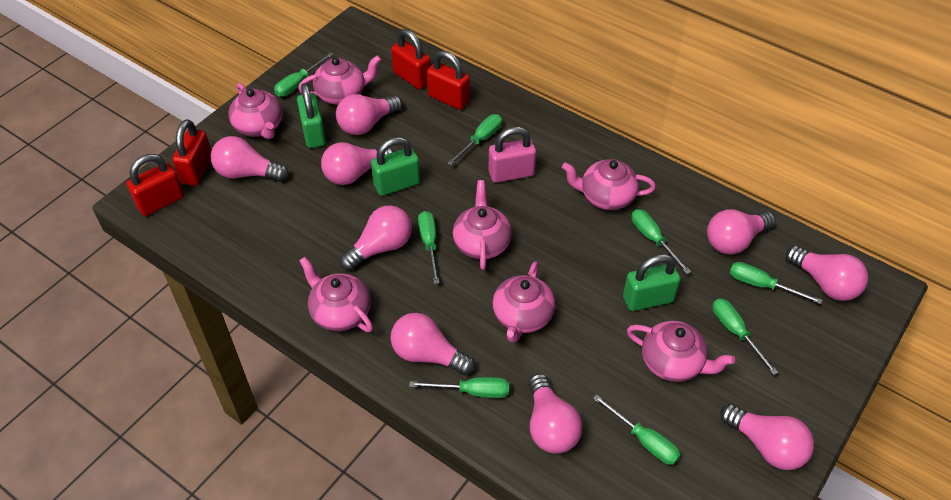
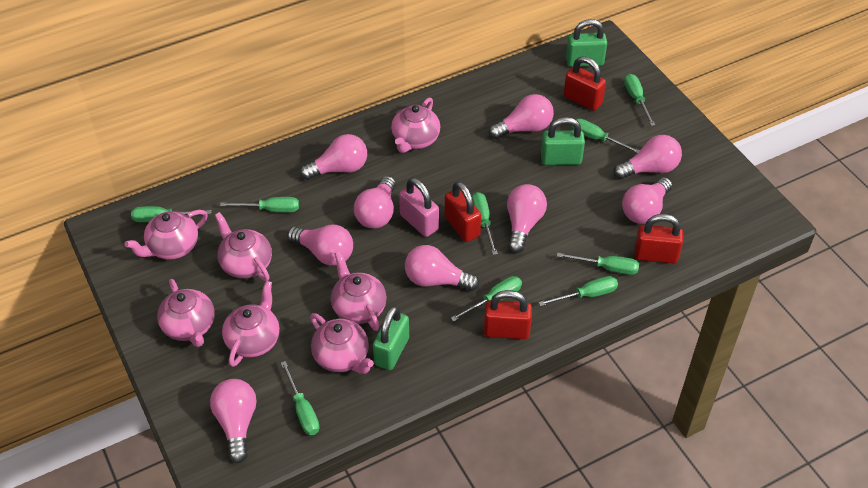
green screwdriver: [274,52,334,97] [409,377,509,398] [418,211,439,284] [448,114,502,165] [593,394,681,465] [631,209,691,274] [712,298,778,375] [730,262,822,304] = 8 -> [131,206,212,222] [220,197,299,212] [281,361,319,435] [451,276,522,322] [472,192,498,255] [539,276,618,306] [557,253,639,275] [572,119,640,153] [624,74,655,126] = 9

